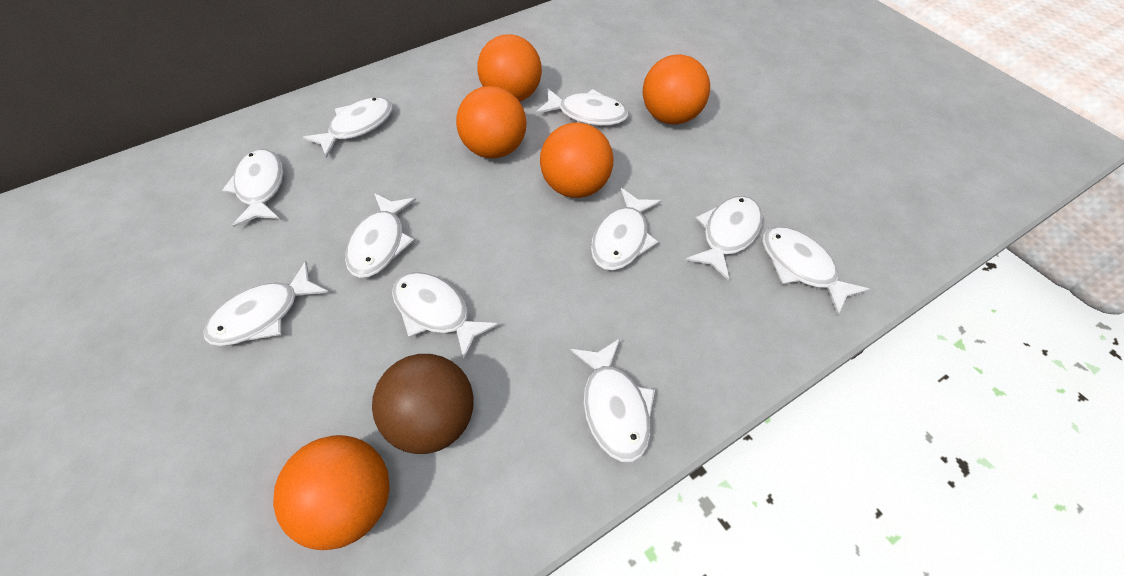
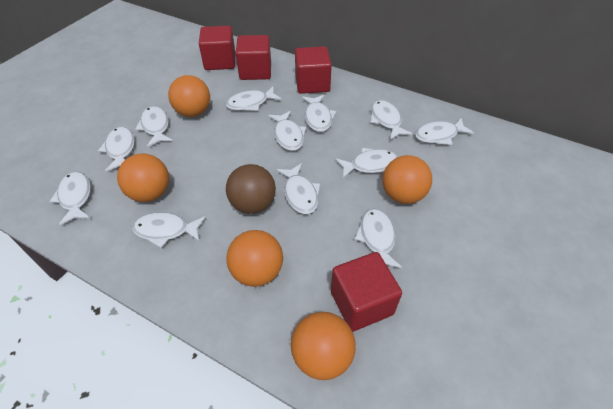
red cube: none = 0 -> [199,26,235,70] [236,35,271,80] [295,46,332,94] [331,252,402,331] = 4
white fish: [203,261,329,346] [222,149,283,227] [303,97,393,158] [345,193,416,278] [392,272,499,359] [536,88,629,126] [570,339,655,462] [591,188,662,270] [686,196,763,281] [762,226,870,315] = 10 -> [50,171,91,226] [98,127,135,172] [132,212,206,248] [135,106,173,147] [226,86,282,111] [268,111,306,151] [276,163,320,214] [302,95,336,132] [335,148,398,178] [354,208,402,268] [370,100,413,140] [415,118,474,145] = 12

